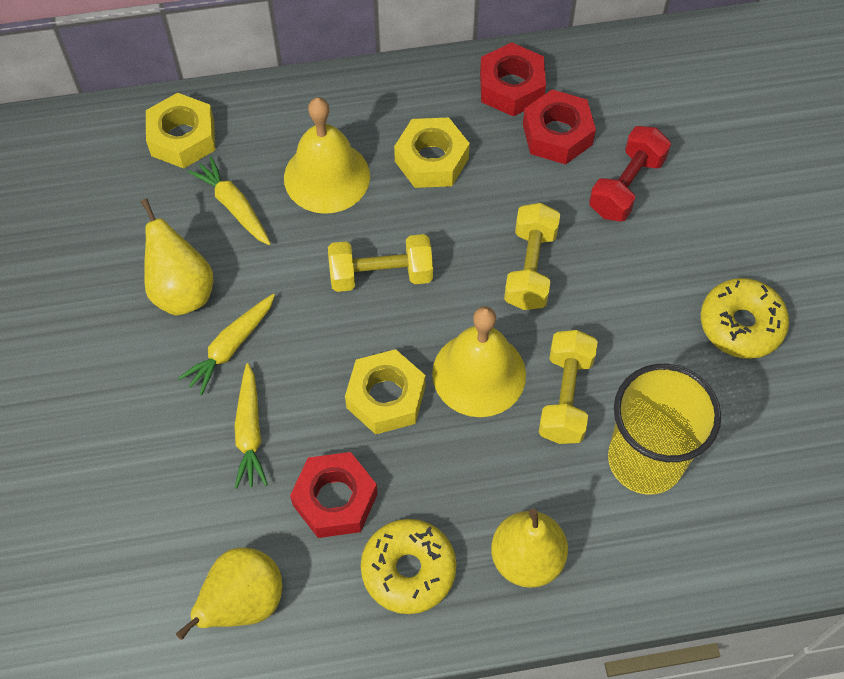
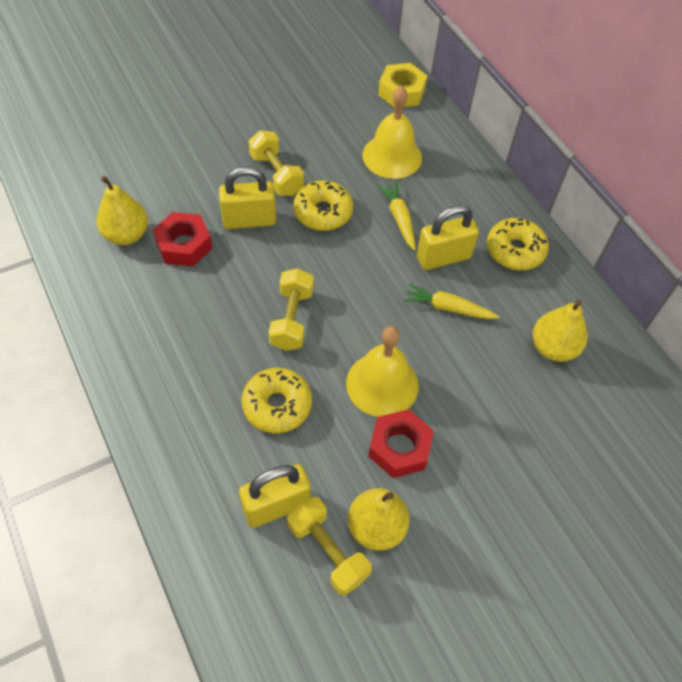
red dumbbell: [589,126,671,222] = 1 -> none = 0
red nut: [290,452,378,538] [480,42,546,116] [523,89,596,165] = 3 -> [153,212,212,267] [368,409,434,478] = 2
yellow carrot: [178,294,275,395] [188,157,271,245] [234,363,268,489] = 3 -> [378,181,416,251] [404,283,500,319] = 2
yellow cup: [608,364,721,494] = 1 -> none = 0
yellow donut: [361,519,457,614] [701,278,789,359] = 2 -> [242,368,312,434] [293,180,353,231] [487,218,549,270] = 3
yellow nut: [146,93,215,168] [345,349,425,434] [394,118,470,188] = 3 -> [378,63,427,108] = 1
yellow padlock: none = 0 -> [219,167,276,229] [239,464,311,528] [417,205,479,270] = 3

